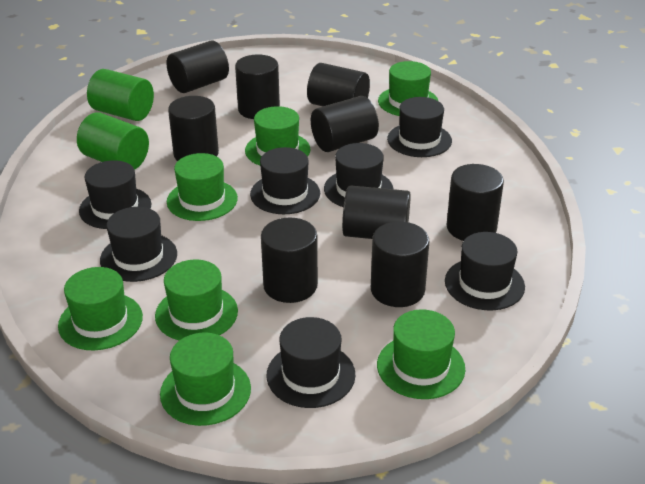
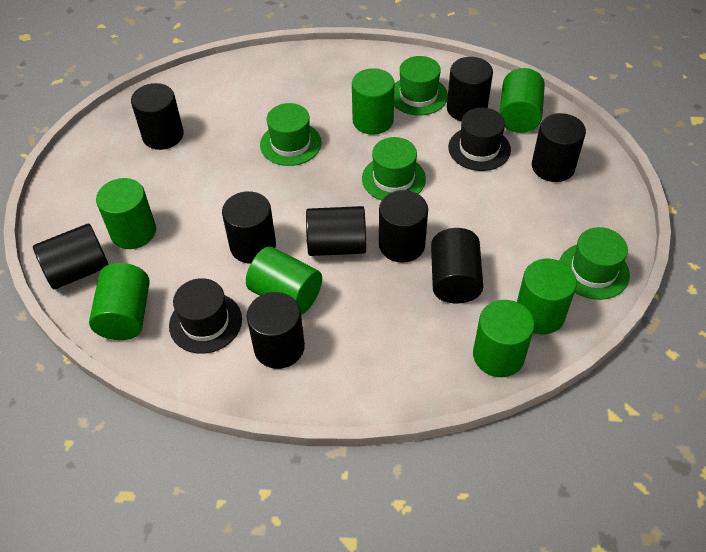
black hat: [79,160,151,229] [100,207,177,282] [250,147,320,214] [267,317,355,408] [324,143,393,207] [387,97,452,157] [445,232,525,310] = 7 -> [169,278,242,354] [448,108,511,171] = 2
green cylinder: [77,112,149,170] [87,69,154,121] = 2 -> [89,263,150,340] [96,178,156,249] [246,246,322,315] [352,68,395,135] [473,300,534,377] [499,68,545,133] [517,259,577,334] = 7
green hat: [58,267,143,350] [155,260,238,340] [160,333,251,426] [167,153,238,221] [245,106,310,165] [377,309,465,399] [378,61,438,116] = 7 -> [260,103,321,166] [362,137,426,201] [394,56,448,116] [559,227,630,300] = 4

